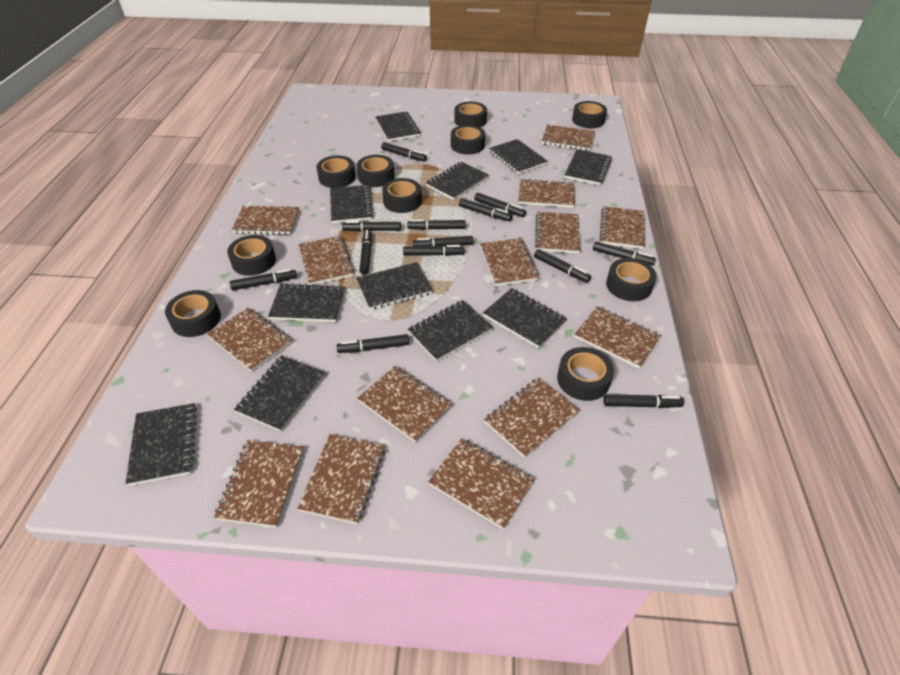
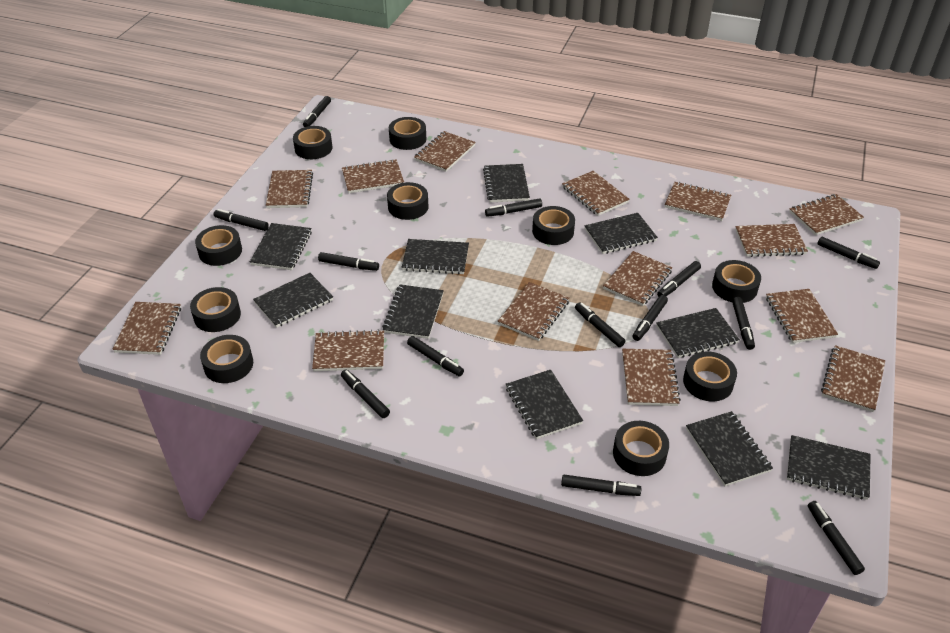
black notebook: [126,403,197,486] [234,355,325,432] [268,283,345,322] [330,185,373,223] [356,262,432,310] [376,111,420,142] [408,300,493,362] [426,162,489,200] [483,288,567,348] [489,139,548,174] [564,149,612,185] = 11 -> [250,223,312,270] [253,273,333,328] [382,284,444,339] [402,239,469,275] [483,164,530,202] [506,370,583,439] [584,213,658,254] [656,308,740,358] [686,411,773,486] [787,435,871,500] = 10

